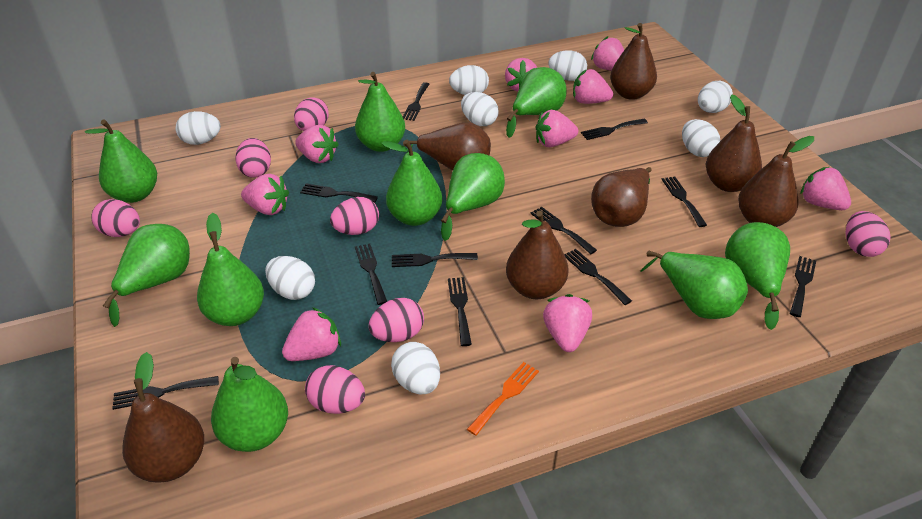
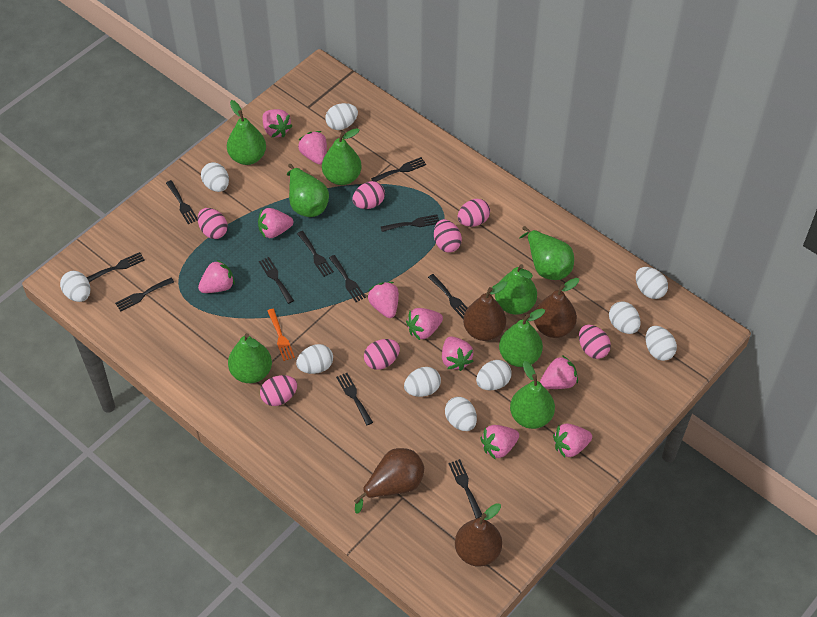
brown pear: [122,352,204,483] [403,122,491,171] [506,211,569,299] [591,167,652,227] [610,23,657,100] [706,95,762,192] [738,136,814,227] = 7 -> [354,448,424,514] [455,503,502,567] [463,281,507,341] [534,278,579,338] = 4
green pear: [85,119,157,203] [103,224,190,327] [197,213,264,326] [211,357,288,452] [355,72,405,152] [381,140,442,226] [441,153,505,241] [506,67,567,138] [640,251,748,319] [725,222,790,330] = 10 -> [227,100,266,165] [228,333,272,383] [287,164,329,217] [322,128,362,185] [495,264,537,315] [499,308,545,367] [510,361,555,429] [520,226,574,280] = 8
pink strawberry: [241,174,289,215] [282,307,341,361] [295,125,339,163] [505,58,537,92] [536,110,578,147] [543,294,592,352] [573,69,613,104] [591,36,624,71] [801,167,851,210] = 9 -> [198,260,235,293] [258,208,293,239] [263,109,292,138] [298,131,327,165] [368,282,399,318] [406,308,443,340] [442,337,473,371] [480,425,519,460] [540,355,578,389] [553,424,592,458] = 10
white egg: [175,111,221,145] [265,256,315,300] [391,342,440,395] [449,65,489,95] [461,92,499,126] [548,50,587,81] [682,119,720,157] [698,81,733,113] = 8 -> [60,271,90,302] [201,162,229,192] [296,344,333,374] [325,103,358,130] [404,367,441,397] [445,397,477,431] [476,360,512,391] [609,301,641,334] [636,267,668,299] [646,326,677,361] = 10

